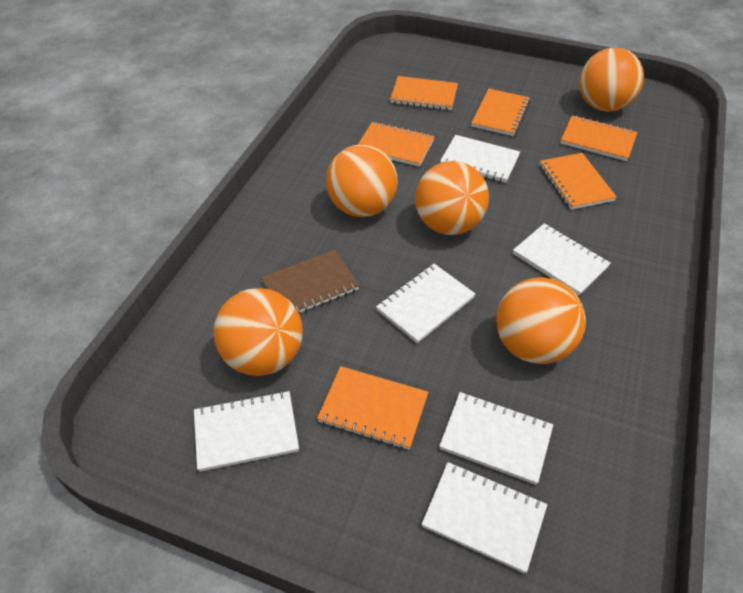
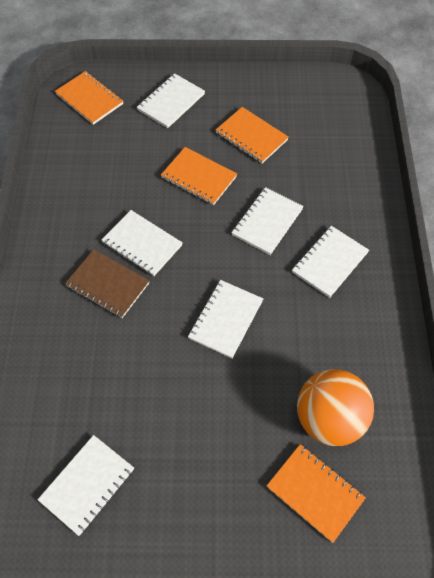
orange ball: [214,288,303,376] [326,145,398,217] [415,161,489,235] [496,277,586,364] [579,48,644,112] = 5 -> [297,369,374,446] = 1
orange notebook: [317,366,428,450] [358,122,434,167] [390,76,458,110] [471,89,530,136] [539,153,617,210] [560,115,637,161] = 6 -> [55,71,123,125] [161,147,237,205] [216,107,289,163] [267,444,366,543] = 4

